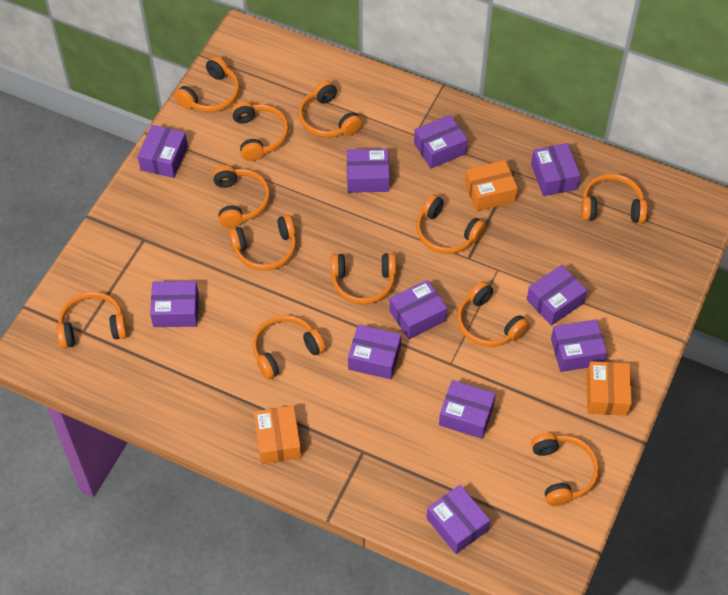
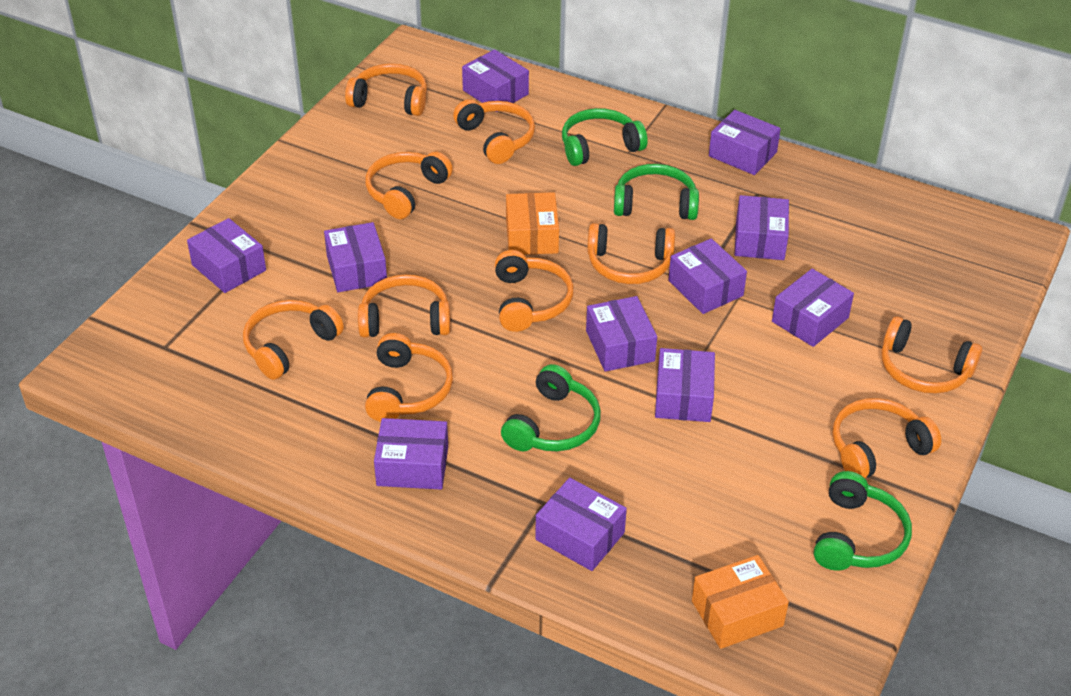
green headphones: none = 0 -> [501,364,601,451] [562,108,648,166] [614,164,699,220] [814,471,912,571] = 4
orange box: [254,406,301,464] [465,160,518,212] [587,361,632,416] = 3 -> [506,192,559,255] [692,555,789,649] = 2
orange headphones: [57,292,127,349] [175,56,240,112] [213,165,270,228] [229,215,296,271] [231,101,289,161] [252,315,326,379] [298,80,362,138] [331,253,396,304] [416,194,486,254] [457,281,529,347] [531,433,599,506] [581,174,647,223] = 12 -> [243,300,344,380] [345,63,427,116] [358,275,450,337] [365,152,453,219] [365,333,453,422] [453,99,535,164] [495,250,574,332] [587,223,675,284] [832,398,941,478] [881,317,982,394] = 10

